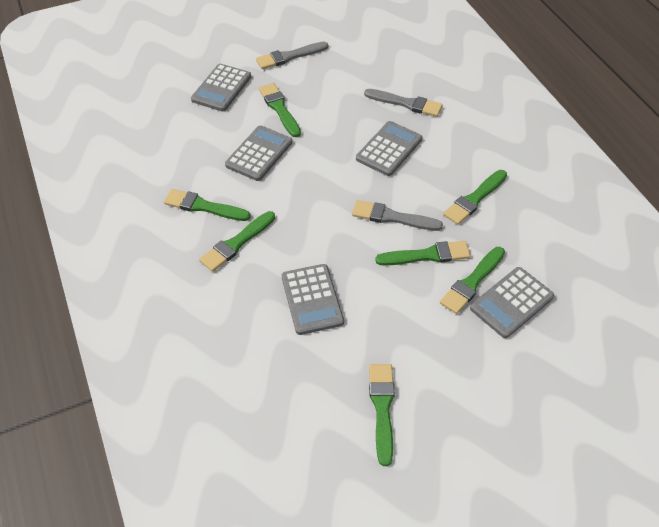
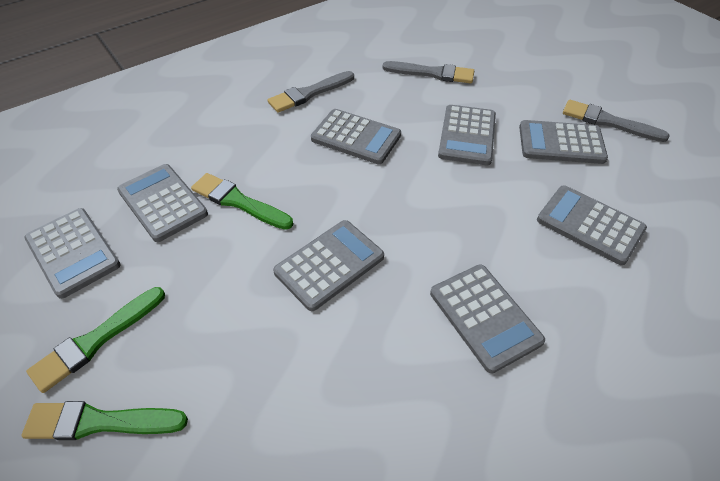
green brush: [164,189,251,221] [199,211,275,272] [259,83,301,137] [369,364,395,466] [375,241,470,266] [440,247,505,314] [443,170,507,225] = 7 -> [21,401,188,440] [26,287,165,393] [191,173,293,230] = 3
grey calculator: [191,64,251,112] [225,126,292,181] [282,264,344,335] [356,121,422,176] [470,267,554,338] = 5 -> [24,208,121,299] [117,164,208,242] [273,220,384,311] [311,109,401,164] [430,264,545,374] [438,105,496,165] [519,120,608,164] [537,185,647,265] = 8

